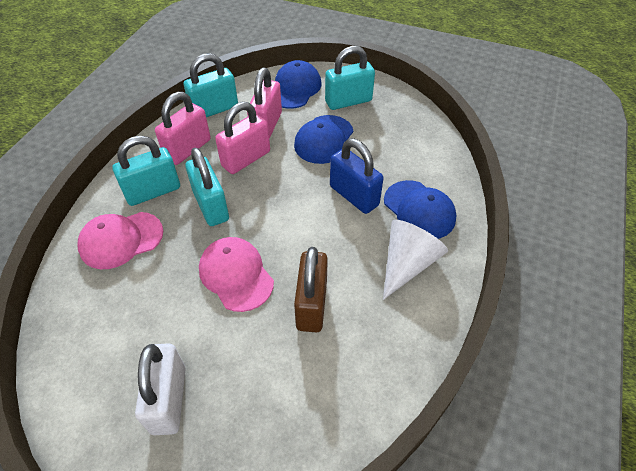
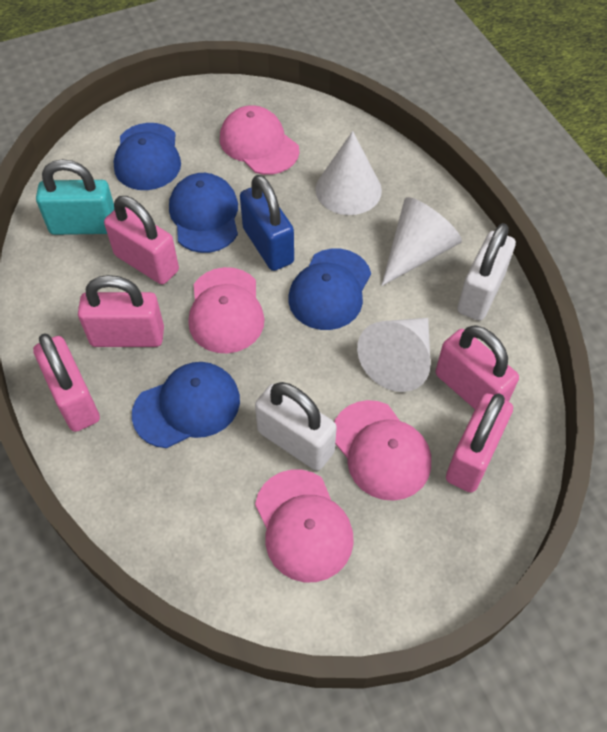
blue cap: [275,60,321,109] [294,115,353,164] [384,180,457,239] = 3 -> [113,123,181,190] [132,362,240,448] [169,173,238,253] [288,249,371,330] = 4
brown padlock: [294,247,328,332] = 1 -> none = 0
pink cap: [78,212,163,269] [199,237,274,312] = 2 -> [188,267,265,353] [220,105,299,175] [255,469,354,582] [334,400,431,501] = 4
pink padlock: [155,92,211,165] [215,102,270,174] [247,68,282,139] = 3 -> [33,333,100,432] [78,275,164,347] [104,196,179,285] [435,326,519,409] [446,393,513,493] = 5
turquoise padlock: [112,136,180,206] [184,53,238,117] [185,148,229,226] [325,46,375,110] = 4 -> [36,159,114,235] = 1
white cone: [383,220,448,300] = 1 -> [316,131,382,215] [357,318,431,392] [381,197,462,286] = 3
white padlock: [135,343,186,435] = 1 -> [255,382,337,471] [457,223,516,321] = 2

